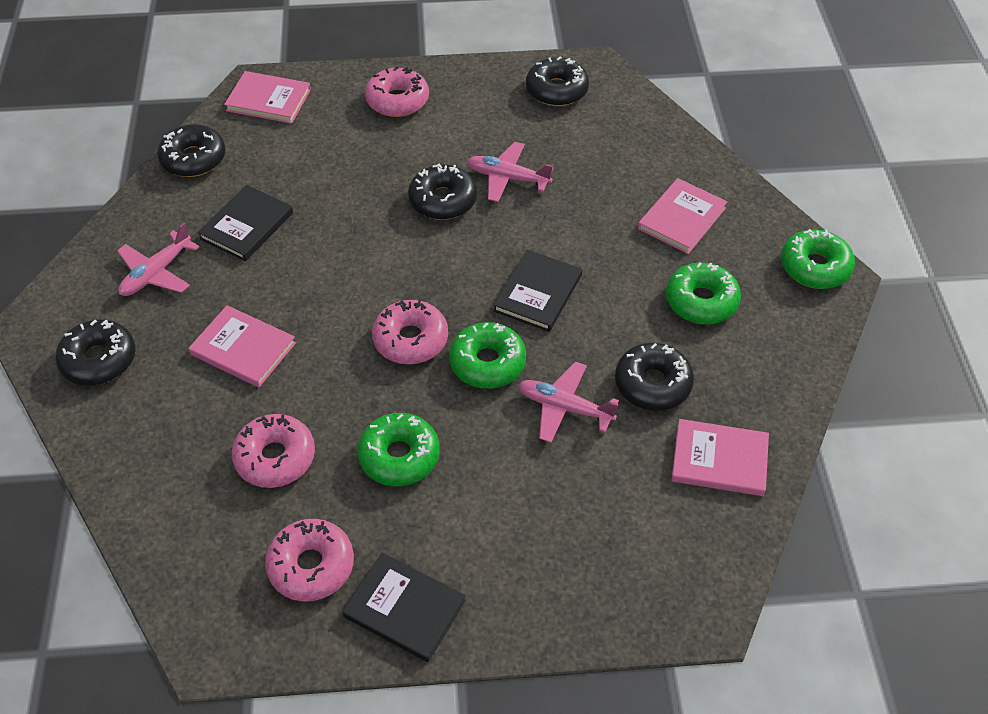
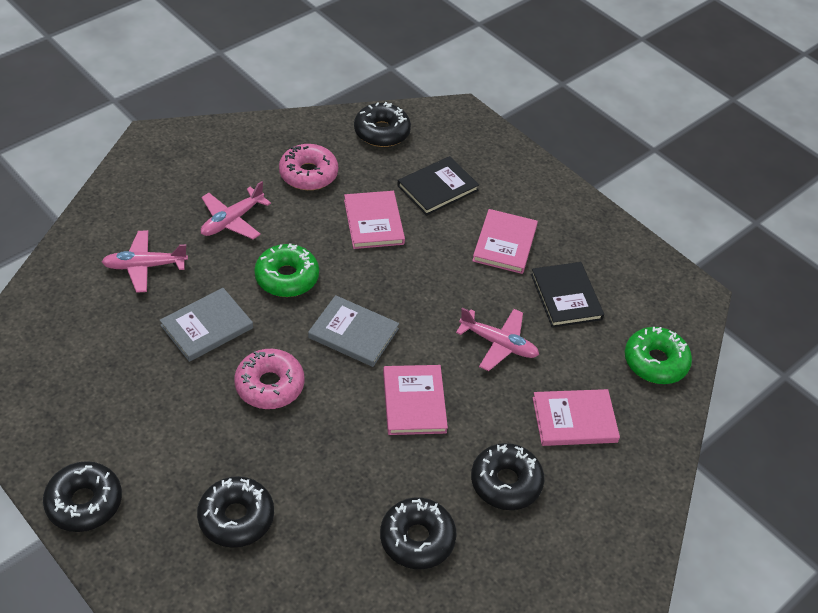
black book: [198,185,293,261] [342,552,466,662] [493,250,582,332] = 3 -> [397,156,479,216] [531,262,604,328] = 2
green donut: [357,413,440,487] [449,322,526,389] [666,262,741,324] [781,229,855,289] = 4 -> [254,243,319,297] [625,326,692,384] = 2
grey book: none = 0 -> [160,288,253,362] [308,295,399,367] = 2
pink donut: [232,414,315,488] [265,519,354,602] [365,67,429,117] [372,300,448,364] = 4 -> [234,349,305,409] [279,144,338,190] = 2

